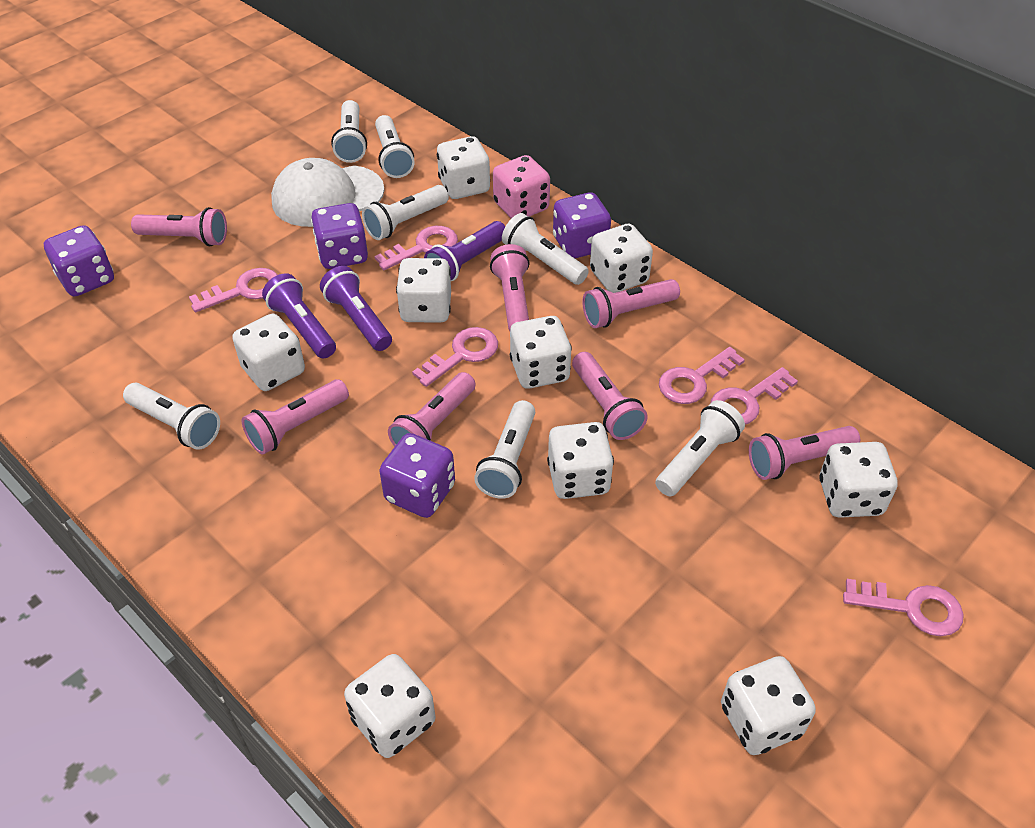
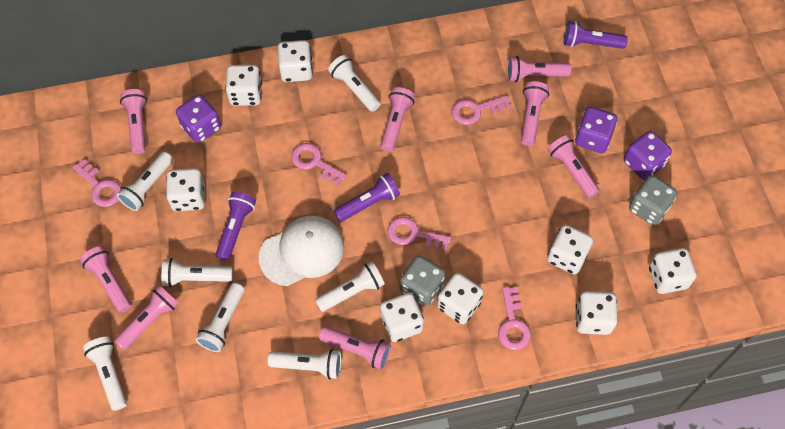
grey dice: none = 0 -> [400,255,445,306] [629,175,677,225] = 2
pink dice: [493,155,550,219] = 1 -> none = 0
pink flashlight: [131,207,227,246] [242,379,349,455] [388,372,476,447] [490,244,530,331] [572,352,648,440] [582,279,680,328] [749,426,860,480] = 7 -> [80,246,132,313] [114,285,179,350] [120,89,147,154] [319,326,391,370] [380,87,415,152] [507,56,571,82] [521,81,549,146] [548,135,600,198] = 8
pink key: [189,268,278,312] [374,226,458,270] [412,327,498,387] [659,347,745,404] [711,367,798,425] [843,579,964,636] = 6 -> [73,159,121,207] [291,143,347,186] [387,217,451,251] [452,95,511,125] [498,287,531,350] = 5
purple dice: [43,225,114,297] [311,203,368,269] [379,433,455,518] [553,192,611,258] = 4 -> [176,94,221,143] [575,107,617,153] [624,131,672,180] = 3
white dice: [232,314,305,391] [344,654,435,758] [396,258,451,323] [437,136,490,199] [510,316,572,389] [547,422,614,499] [590,224,653,293] [721,656,816,755] [819,442,898,518] = 9 -> [166,168,205,211] [225,65,262,106] [278,40,313,82] [380,293,424,342] [437,273,484,324] [547,225,593,274] [576,291,618,335] [649,248,696,294] = 8

